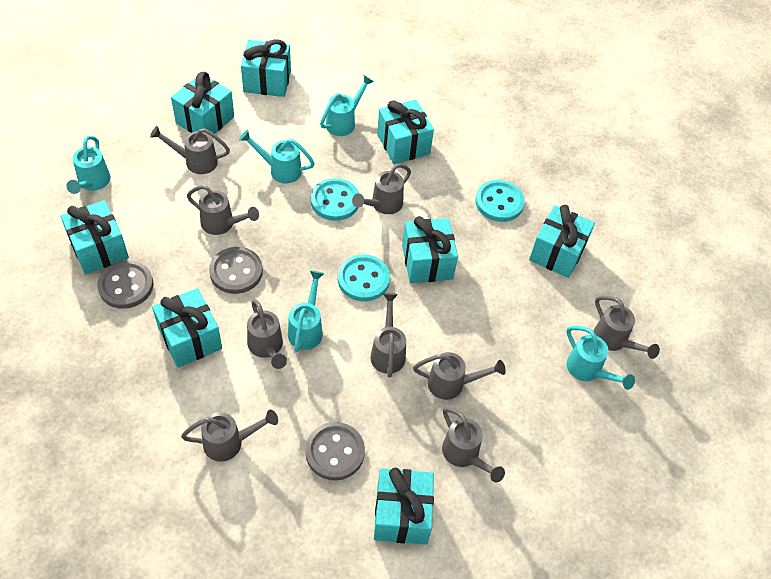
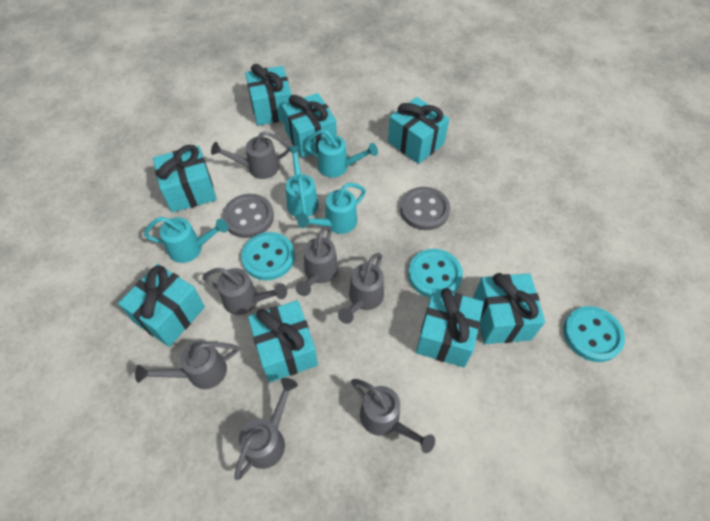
grey button: [97,260,154,309] [209,247,263,294] [305,422,365,481] = 3 -> [222,194,274,238] [400,187,450,230] = 2
grey watering can: [150,126,230,174] [181,410,278,462] [187,185,259,235] [247,299,287,369] [352,164,411,214] [370,293,406,378] [413,352,506,400] [442,407,505,482] [594,296,660,359] = 9 -> [135,340,238,389] [202,268,287,315] [211,131,290,179] [234,378,298,480] [295,226,338,296] [338,253,384,324] [351,379,435,453] = 7
turquoise watering can: [67,136,111,194] [239,130,315,183] [288,271,324,352] [320,75,374,136] [566,326,635,390] = 5 -> [144,217,228,263] [286,146,318,218] [297,183,366,234] [304,129,378,178] = 4

